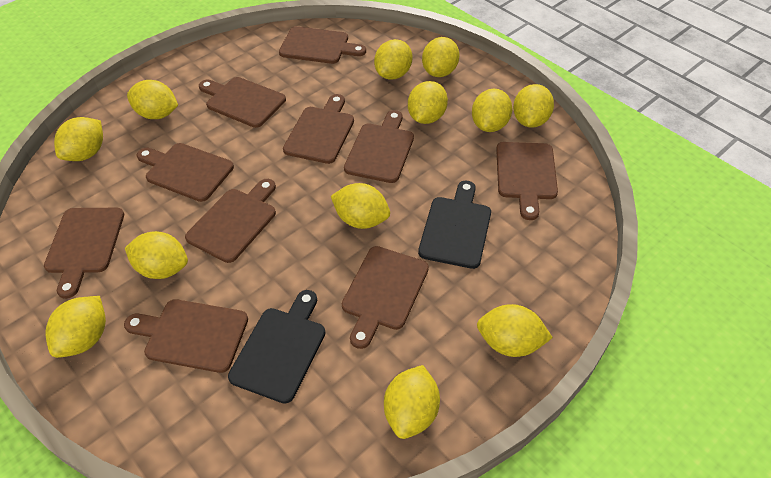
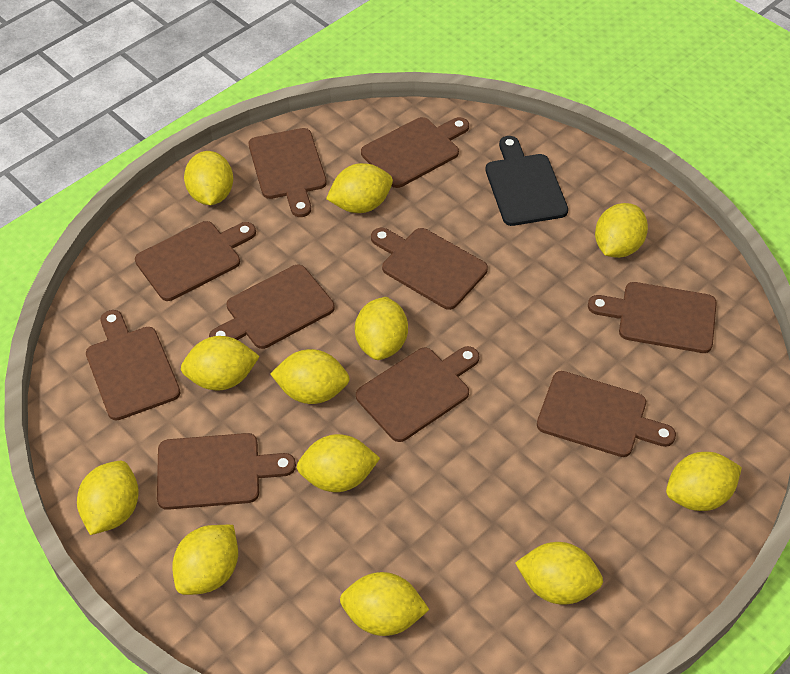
black cutting board: [228,290,325,404] [418,181,491,269] = 2 -> [485,136,568,226] = 1

